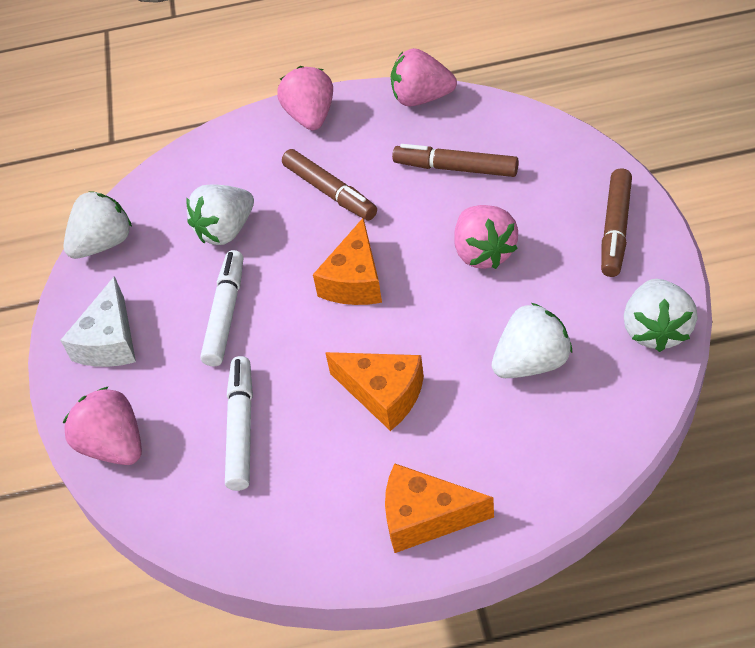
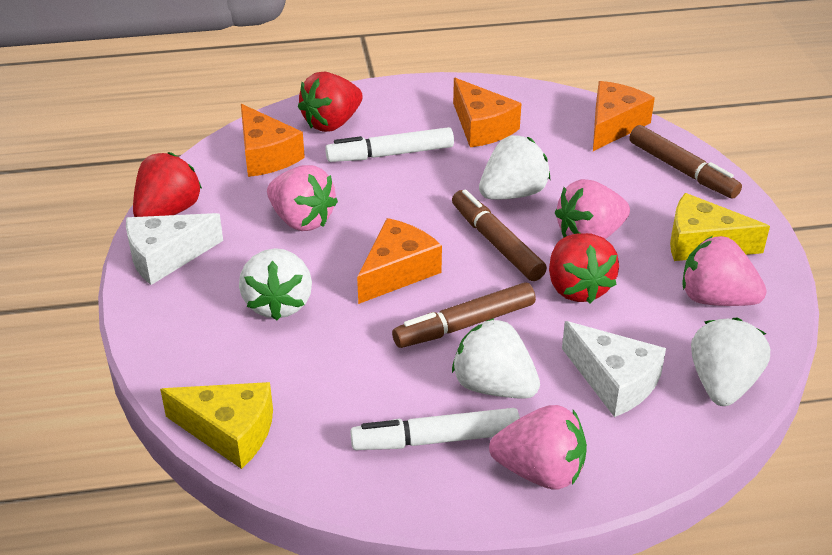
orange cheese: [313,218,382,305] [325,352,424,431] [385,463,494,553] = 3 -> [241,104,305,177] [357,218,442,304] [453,78,522,147] [593,81,655,151] = 4
red strawberry: none = 0 -> [133,152,202,217] [298,72,363,132] [549,233,619,303] = 3
white cheese: [60,276,136,367] = 1 -> [126,213,223,285] [562,321,666,417] = 2
yellow cheese: none = 0 -> [160,382,273,469] [670,193,770,261] = 2

